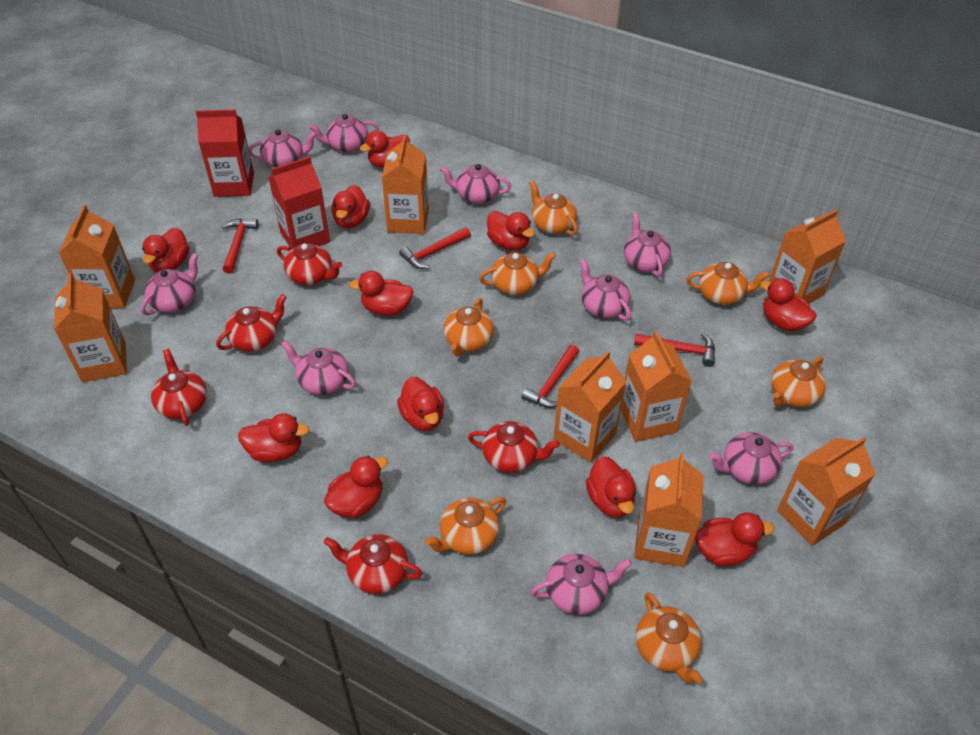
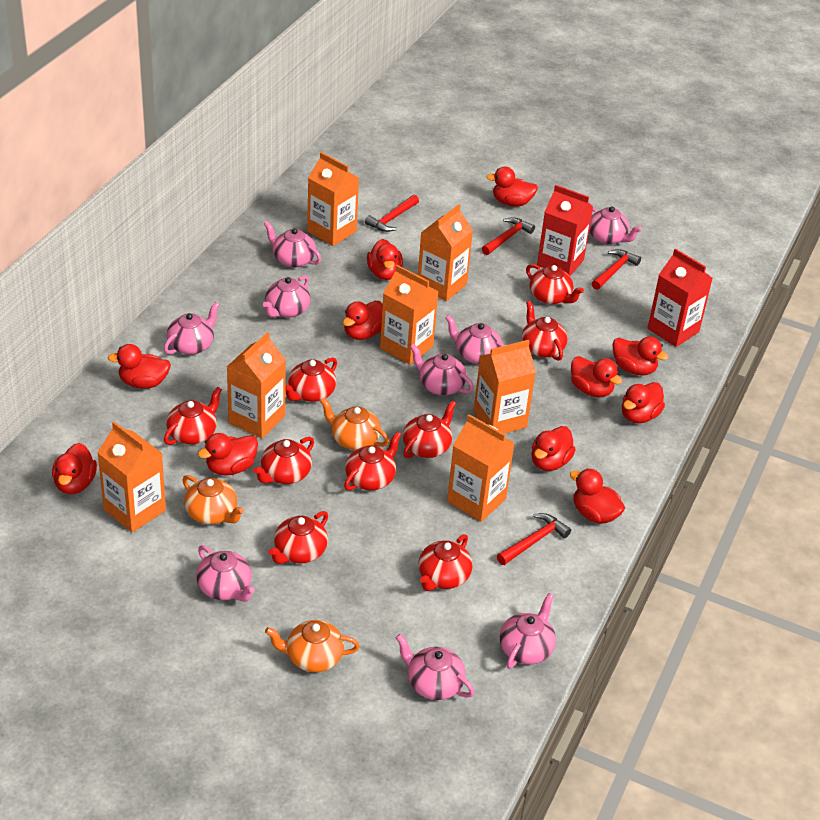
orange carton: [54,273,127,383] [59,205,135,308] [382,135,429,234] [553,351,626,463] [621,331,692,442] [634,453,704,567] [769,209,846,304] [777,437,875,546] = 8 -> [97,421,166,532] [227,332,286,439] [307,152,359,246] [380,265,439,365] [418,204,473,301] [447,414,514,522] [473,340,536,434] = 7
orange teapot: [425,497,506,555] [444,298,494,357] [479,252,556,295] [529,181,578,235] [636,592,703,684] [686,262,770,305] [771,357,826,407] = 7 -> [182,475,244,524] [265,620,360,672] [320,397,389,450] = 3
red teapot: [151,349,207,426] [216,294,287,352] [277,243,342,285] [324,534,422,594] [468,421,560,473] = 5 -> [164,387,222,445] [253,437,314,484] [268,511,328,564] [285,358,337,402] [344,432,402,491] [403,401,456,458] [419,534,472,591] [522,301,568,361] [526,264,584,305] = 9

